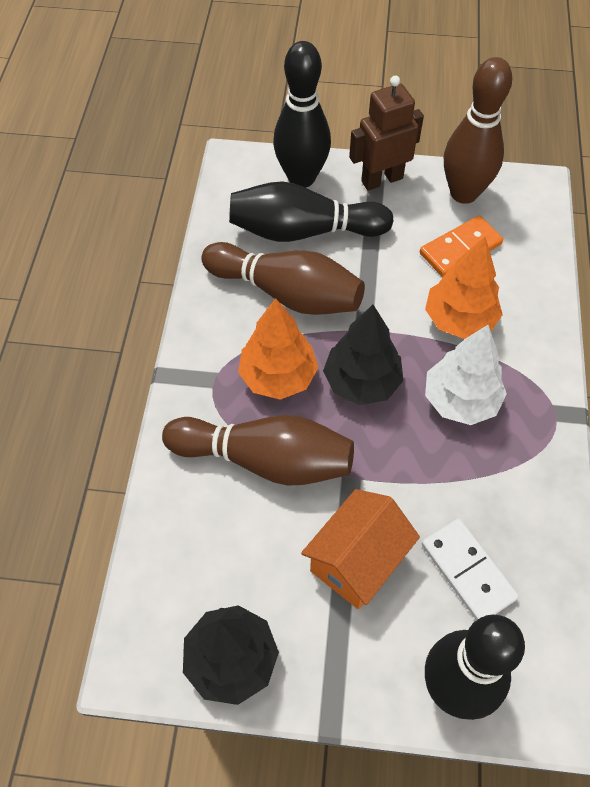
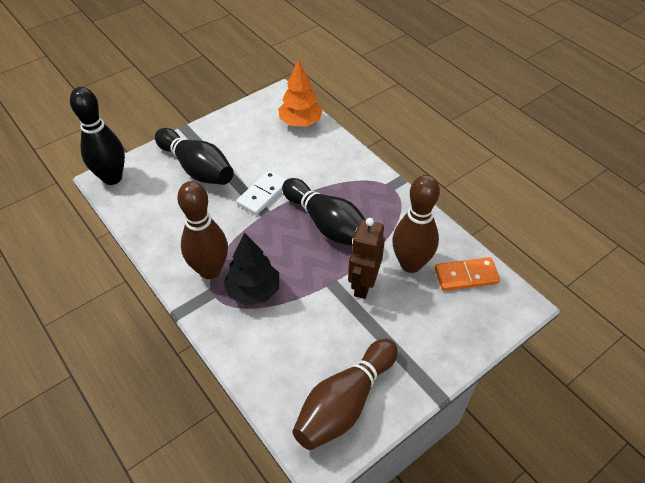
black tree: [183,605,279,705] [323,305,403,405] = 2 -> [224,232,279,306] = 1
orange house: [301,489,420,609] = 1 -> none = 0
orange tree: [238,298,318,400] [425,237,503,339] = 2 -> [278,60,323,126] = 1
white tree: [425,325,507,425] = 1 -> none = 0

